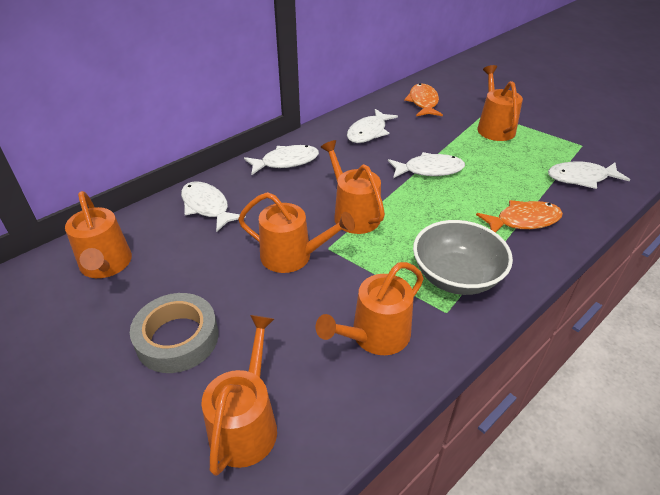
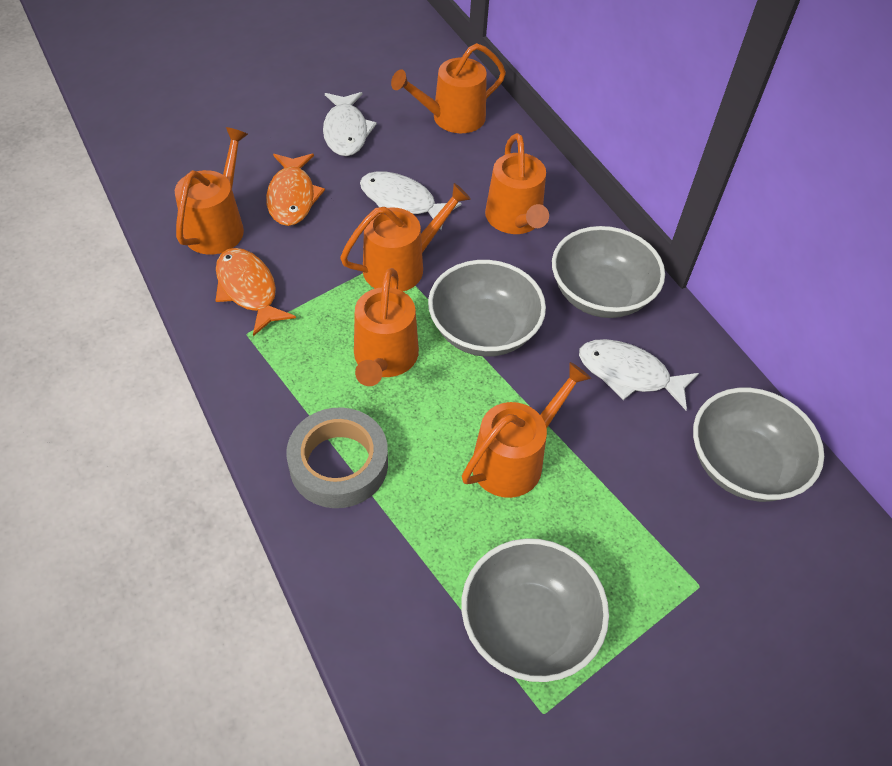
grey bowl: [413,220,513,295] = 1 -> [428,260,546,357] [461,538,609,682] [552,226,665,318] [693,388,824,502] = 4
white fish: [181,182,246,232] [244,145,319,175] [347,109,398,143] [388,152,465,178] [548,161,630,189] = 5 -> [323,92,377,156] [360,171,462,230] [579,339,699,410] = 3

